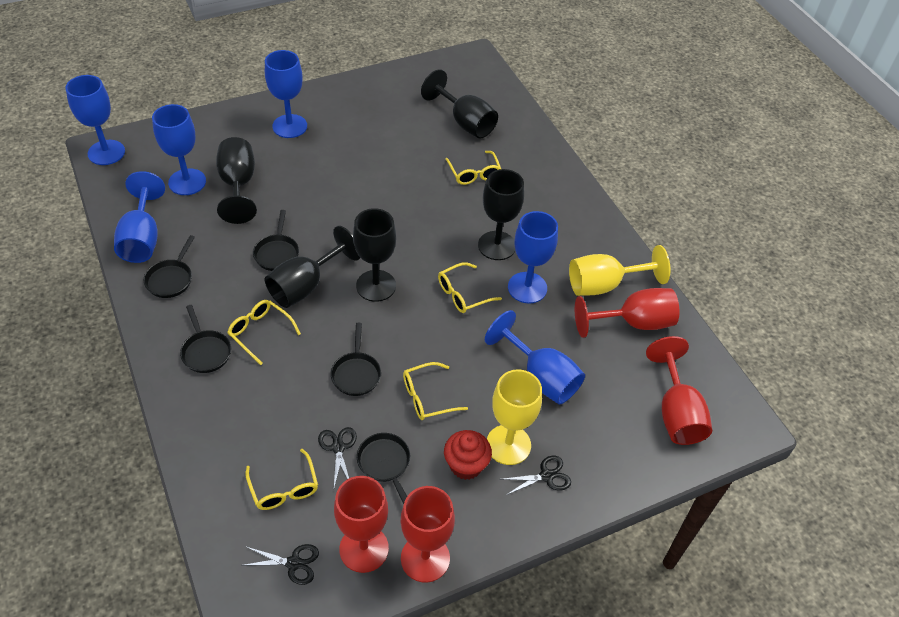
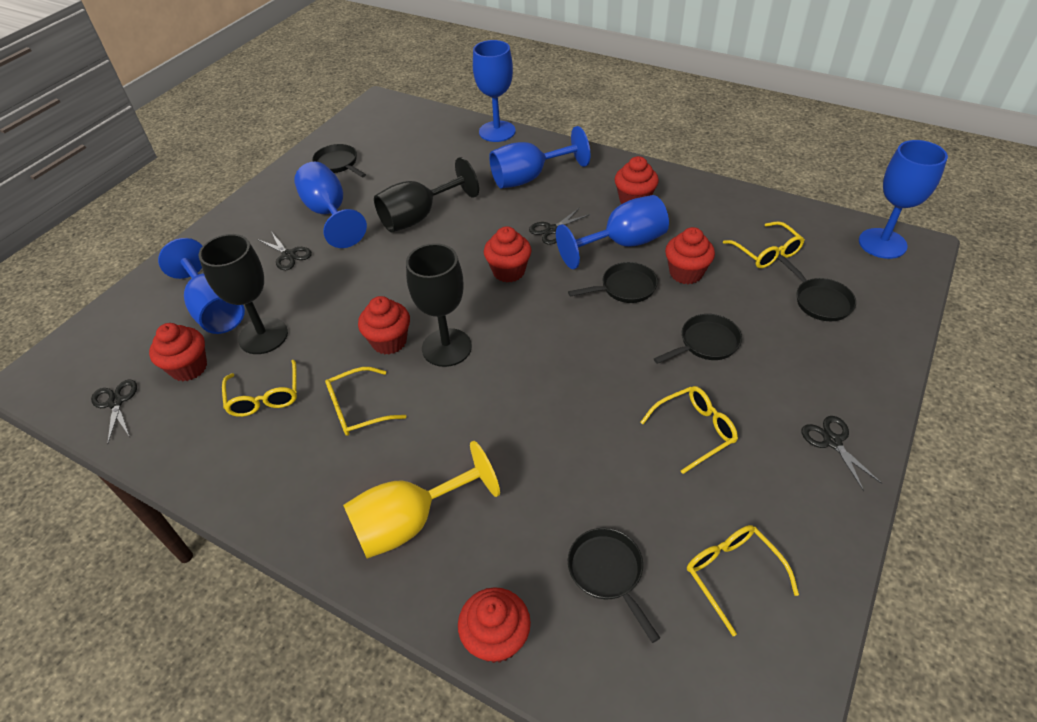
black goblet: [216,137,257,224] [265,226,360,308] [353,208,396,302] [421,69,498,139] [478,169,524,260] = 5 -> [199,234,288,354] [374,157,479,232] [406,243,472,367] = 3
black scissors: [244,544,319,585] [318,427,357,487] [502,456,571,495] = 3 -> [91,380,137,445] [257,233,312,270] [529,207,591,244] [801,416,883,491] = 4
red cupcake: [444,430,492,480] = 1 -> [149,323,207,381] [358,296,410,355] [458,587,531,663] [484,226,531,283] [614,156,659,204] [665,227,715,284] = 6
red goblet: [334,476,389,573] [401,486,455,583] [575,288,679,338] [646,336,712,445] = 4 -> none = 0
yellow goblet: [487,369,542,465] [569,245,670,296] = 2 -> [343,441,500,559] = 1

